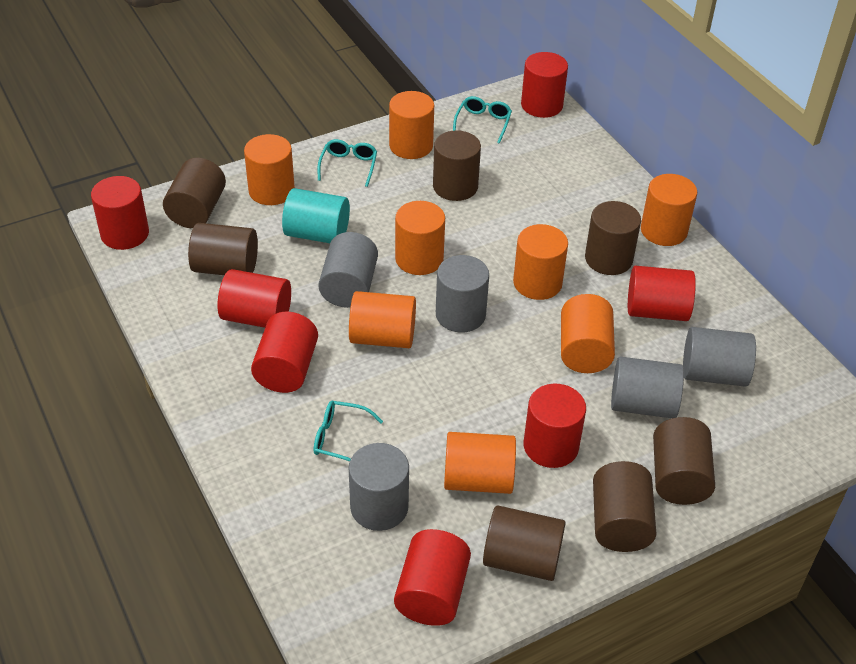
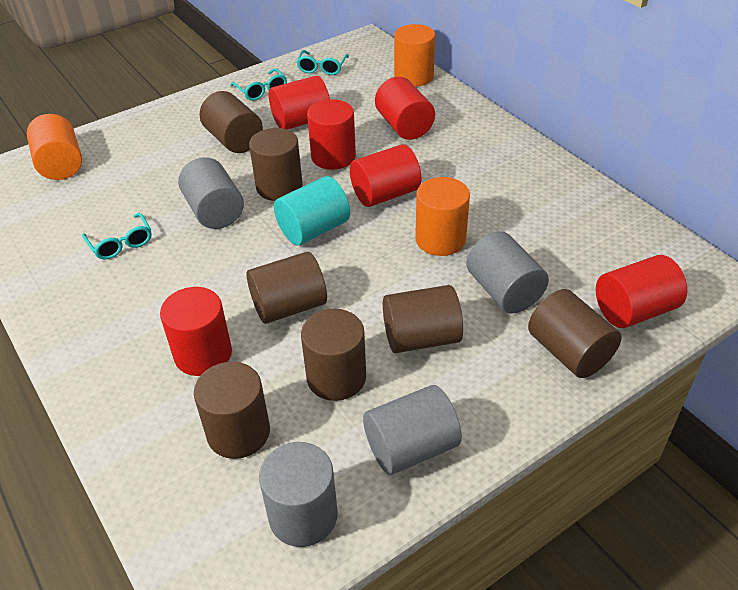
grey cylinder: [318,232,378,308] [349,443,409,531] [436,255,489,332] [611,356,684,418] [683,327,756,387] = 5 -> [178,157,244,229] [259,442,338,547] [363,385,462,475] [466,231,549,313] = 4
orange cylinder: [244,134,295,205] [349,291,416,348] [389,91,434,159] [395,201,445,275] [444,432,516,494] [513,224,568,300] [561,294,615,373] [641,174,697,246] = 8 -> [27,114,82,180] [394,24,435,87] [415,177,470,256] = 3
red cylinder: [91,176,149,250] [217,269,291,328] [251,312,318,393] [394,529,471,626] [521,52,568,118] [524,384,586,468] [628,266,696,321] = 7 -> [160,287,232,376] [269,76,330,130] [307,99,356,170] [350,144,421,207] [375,77,435,140] [596,255,687,328] = 6

